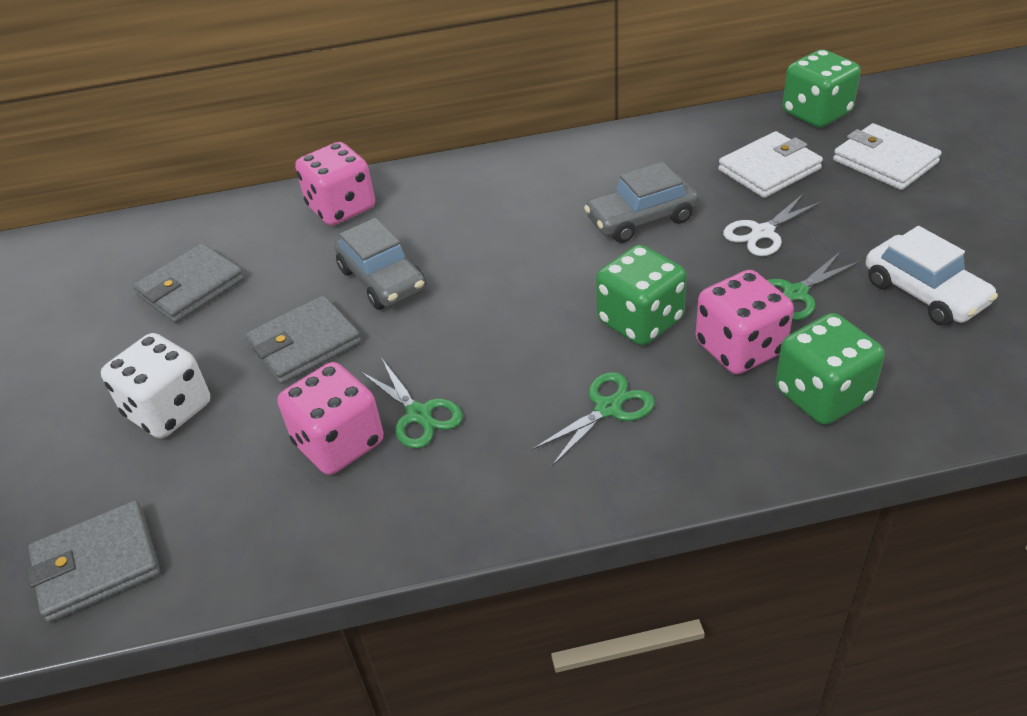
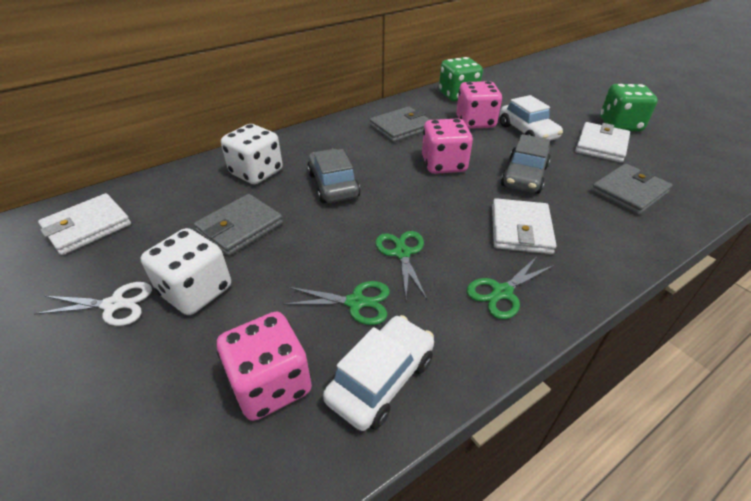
green dice: [596,245,687,346] [775,313,885,425] [782,49,860,128] = 3 -> [439,57,483,101] [600,84,658,131] = 2
white car: [866,226,998,326] = 1 -> [323,315,434,431] [500,95,563,141] = 2
white dice: [101,333,210,438] = 1 -> [140,228,231,315] [221,124,283,184] = 2
white wallet: [718,131,823,198] [833,123,941,190] = 2 -> [38,193,131,255] [492,198,557,254] [575,122,630,163] = 3

